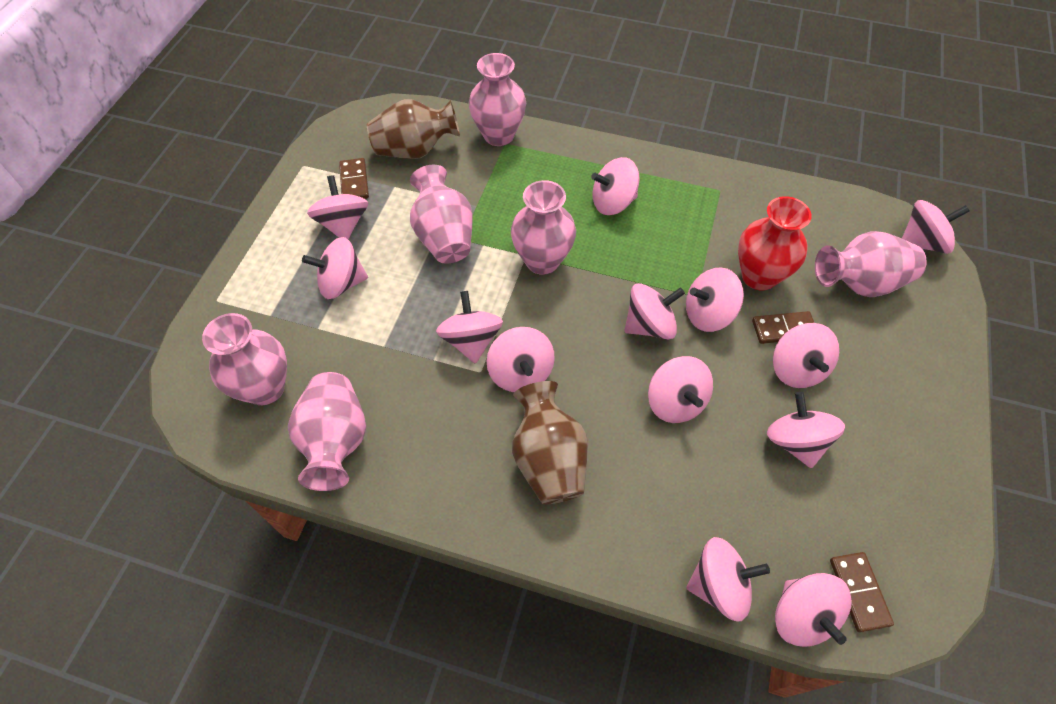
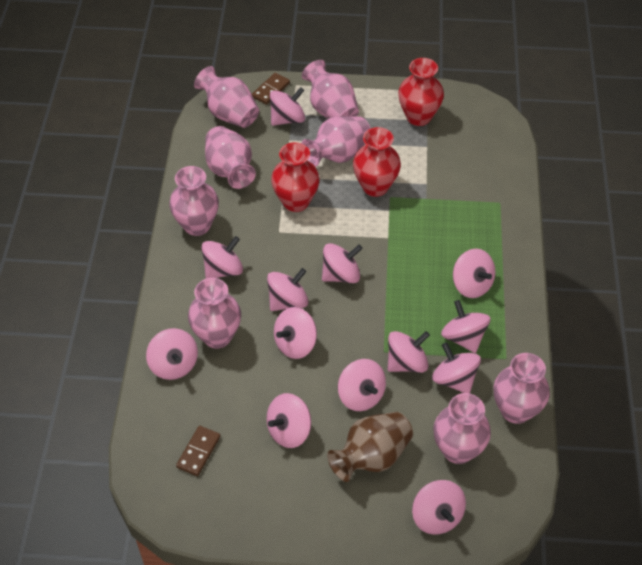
brown domino: [339,158,369,199] [752,311,814,344] [830,552,894,633] = 3 -> [176,426,220,476] [252,73,290,105] = 2
brown vase: [367,99,460,159] [512,381,588,505] = 2 -> [327,412,413,482] = 1
pink vase: [202,313,287,405] [288,372,366,491] [410,165,473,264] [469,53,526,146] [511,180,576,275] [815,231,927,297] = 6 -> [169,166,219,236] [188,278,241,349] [194,66,259,128] [205,126,256,189] [302,60,359,119] [302,116,371,167] [433,393,491,464] [494,353,550,424] = 8
red vase: [738,196,812,291] = 1 -> [271,142,320,212] [353,127,401,197] [398,58,444,126] = 3

